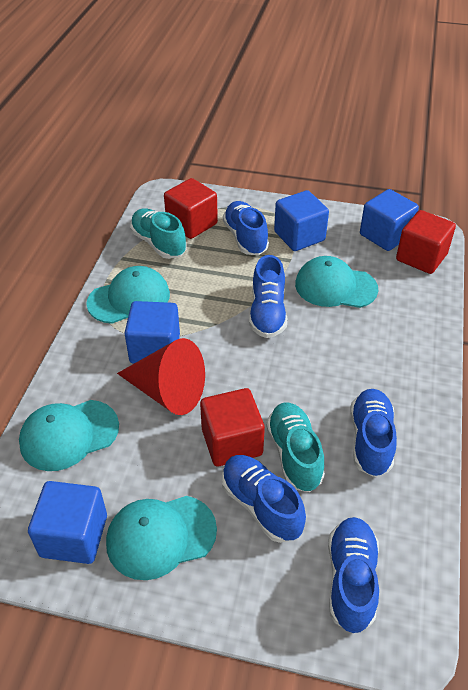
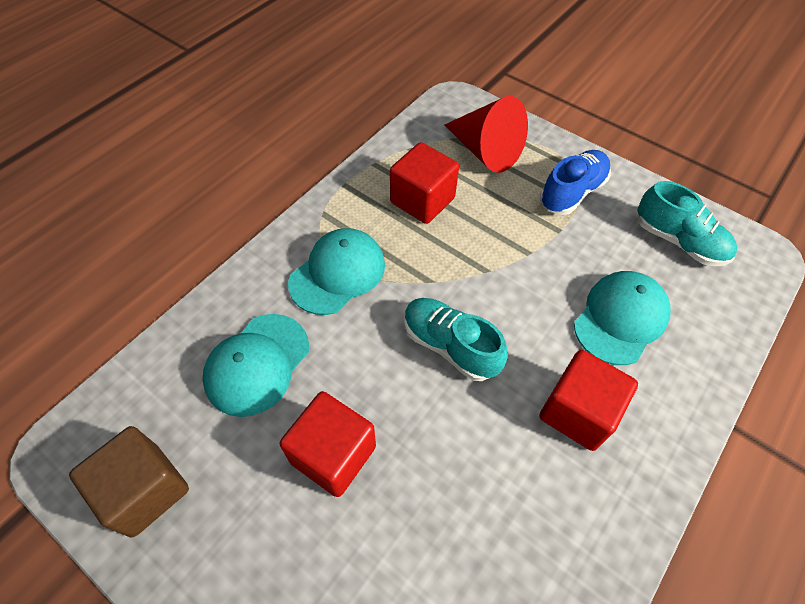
blue cube: [28,481,107,564] [125,301,180,364] [274,190,329,251] [360,189,419,251] = 4 -> none = 0
blue shoe: [222,455,306,543] [223,201,269,255] [249,255,287,338] [328,517,379,633] [350,389,397,477] = 5 -> [540,150,611,215] = 1
brown cube: none = 0 -> [69,426,189,538] = 1
turquoise cap: [19,400,119,471] [86,266,170,324] [106,496,217,580] [295,256,378,308] = 4 -> [202,314,309,417] [288,228,385,315] [574,271,671,365] = 3

